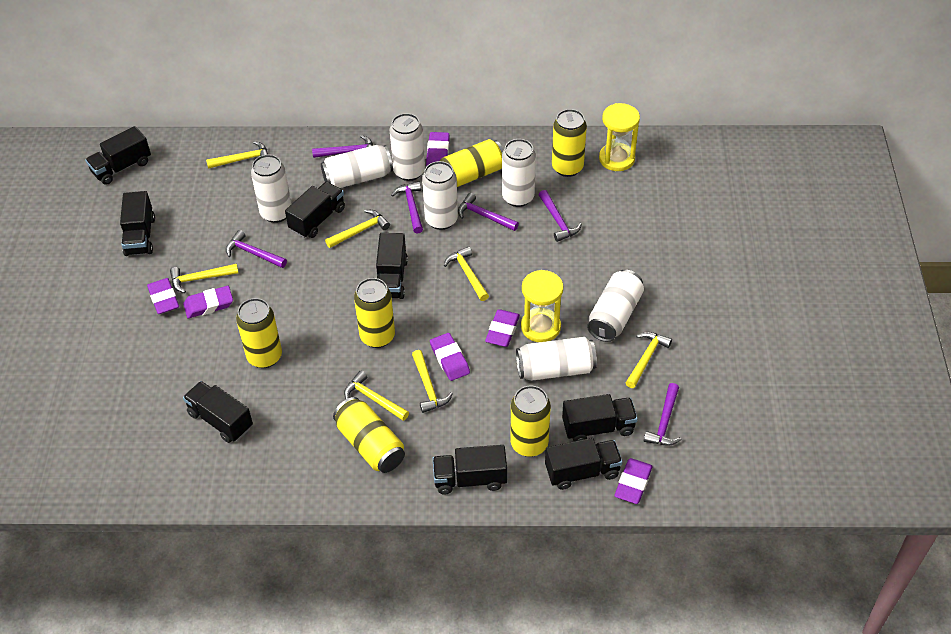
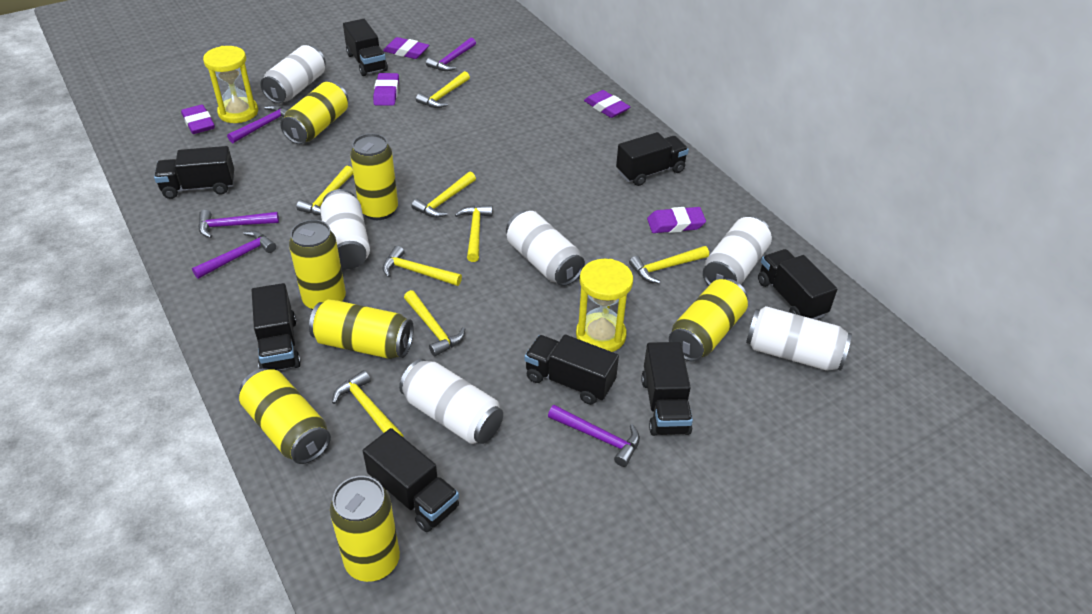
purple eraser: [147,278,179,314] [183,286,233,318] [426,132,450,167] [430,333,470,381] [485,309,520,347] [614,458,653,504] = 6 -> [181,104,215,134] [373,73,399,106] [383,37,429,59] [584,90,630,118] [647,207,706,233] = 5
purple hammer: [226,230,287,268] [312,135,373,158] [391,182,423,233] [458,193,519,231] [539,190,582,242] [644,383,682,446] = 6 -> [192,231,276,279] [198,210,279,238] [227,105,288,143] [426,37,476,71] [548,405,640,467] = 5
white can: [251,154,292,223] [321,145,393,188] [390,113,425,181] [422,161,458,230] [502,139,536,207] [516,337,597,381] [587,270,644,342] = 7 -> [260,45,326,104] [320,189,370,269] [399,359,503,444] [506,211,585,286] [703,217,772,285] [746,306,852,371] = 6
yellow can: [236,298,282,368] [333,397,405,473] [354,278,395,348] [440,139,503,187] [510,386,551,457] [552,109,587,177] = 6 -> [239,368,331,464] [280,82,348,144] [289,220,346,310] [309,299,414,359] [330,476,400,582] [350,133,398,220] [669,279,748,362] = 7
yellow hammer: [170,264,239,293] [206,141,268,169] [325,210,390,248] [344,371,409,421] [412,350,453,413] [444,246,489,301] [626,332,672,388] = 7 -> [296,166,353,215] [332,370,404,437] [382,246,462,286] [404,290,465,356] [411,172,476,218] [416,71,470,108] [455,205,493,262] [629,246,709,284] = 8

